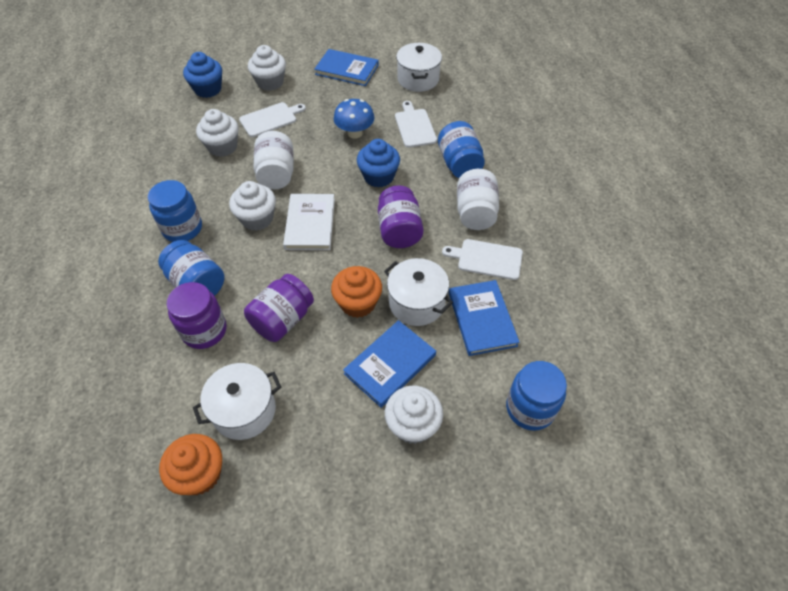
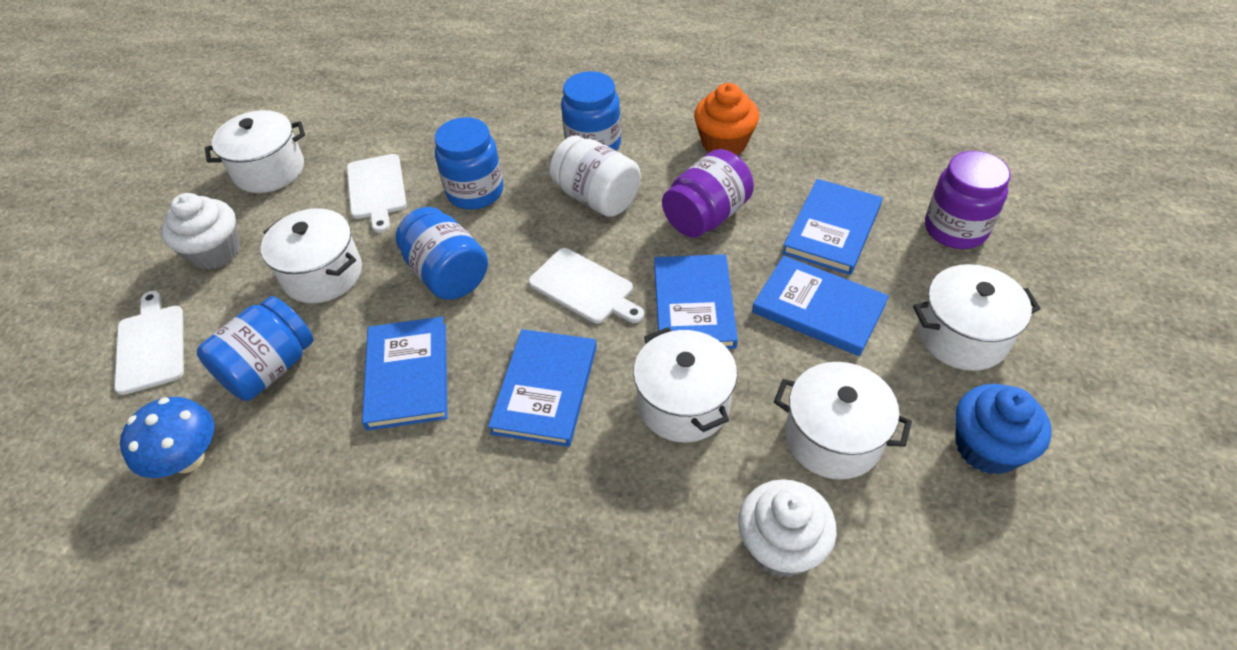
blue book: [314,49,379,86] [343,320,436,408] [449,280,519,356] = 3 -> [362,317,448,431] [488,329,597,447] [654,254,738,349] [752,256,889,356] [782,179,883,275] = 5
blue cupcake: [183,52,222,98] [357,139,400,187] = 2 -> [955,384,1052,475] = 1
orange cupcake: [159,434,222,495] [331,266,382,318] = 2 -> [694,83,759,155] = 1
purple jar: [167,282,227,349] [244,274,314,342] [378,185,424,248] = 3 -> [662,149,754,238] [925,151,1011,249] = 2
white book: [283,194,335,250] = 1 -> none = 0
white cupcake: [196,109,239,157] [229,181,276,231] [248,45,286,91] [385,386,443,444] = 4 -> [161,193,240,270] [738,479,837,577] = 2
white jar: [253,131,294,189] [457,169,499,230] = 2 -> [550,136,641,217] = 1
white pot: [193,363,281,440] [384,258,453,326] [396,43,442,92] = 3 -> [205,110,305,193] [261,208,362,303] [633,327,737,443] [774,362,912,480] [913,264,1041,371] = 5

